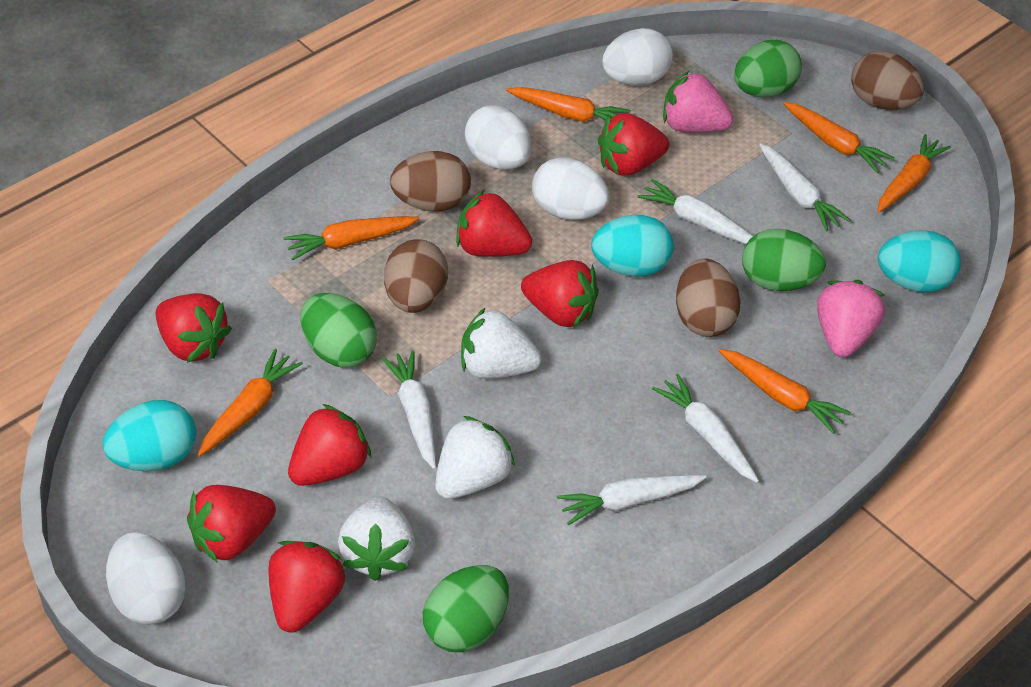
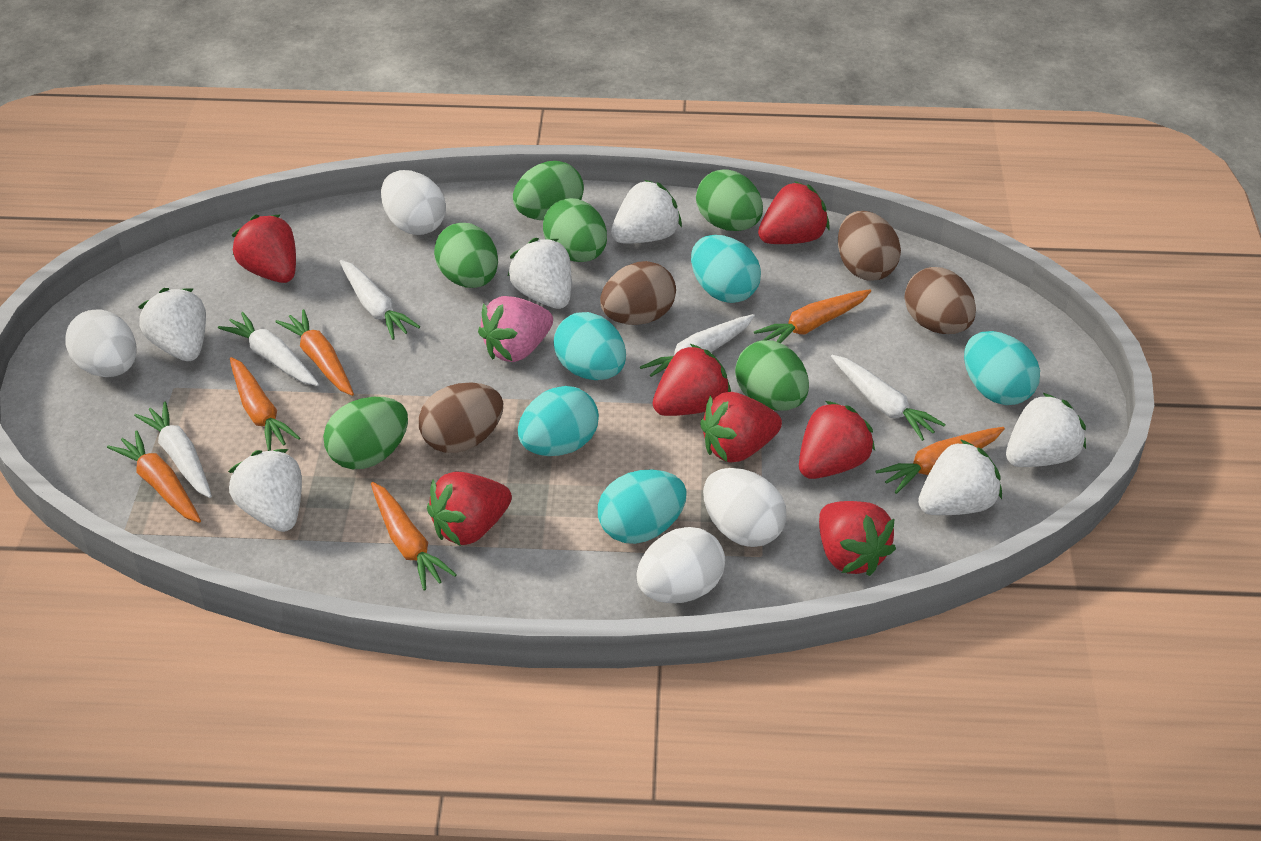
green egg: [301,293,377,368] [423,565,509,652] [734,40,802,98] [742,229,826,291] = 4 -> [323,397,408,469] [434,223,498,288] [513,161,584,220] [543,198,607,262] [696,169,763,231] [735,340,809,411] = 6
pink strawberry: [663,71,733,132] [817,280,885,357] = 2 -> [478,296,553,362] = 1
turquoise egg: [103,400,196,472] [591,215,674,277] [878,230,961,293] = 3 -> [518,386,599,456] [553,312,626,380] [598,469,687,544] [691,235,761,303] [964,331,1040,405] = 5
white strawberry: [338,497,415,581] [435,416,515,499] [461,308,541,379] = 3 -> [139,288,206,361] [228,449,302,532] [508,238,572,309] [611,180,682,244] [918,439,1002,515] [1006,393,1086,467] = 6

